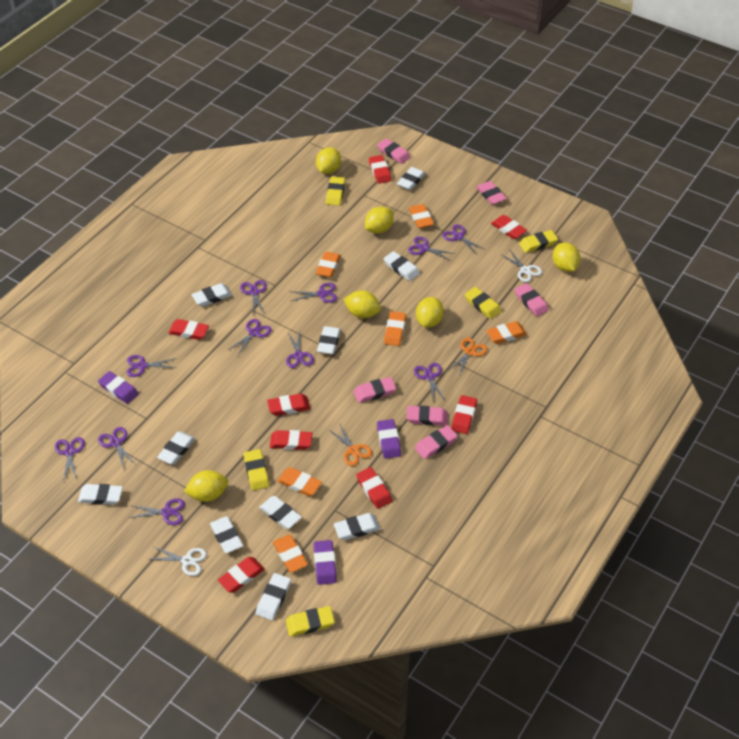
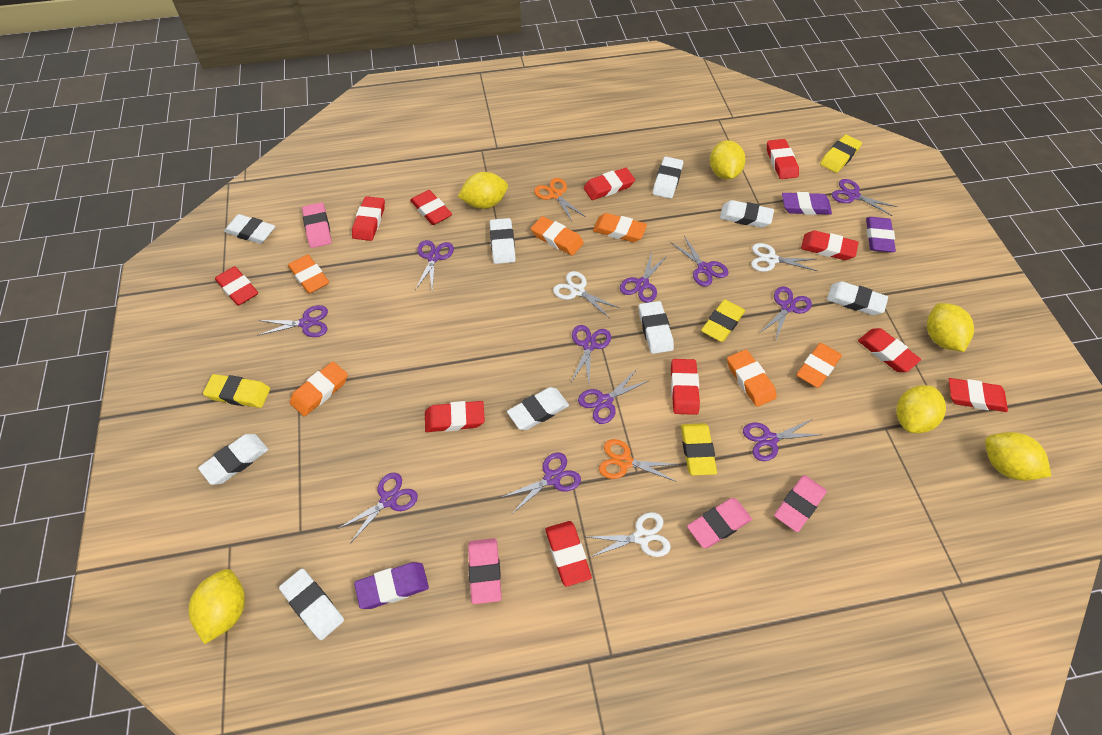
pink eraser: [353,377,396,403] [377,138,411,164] [406,405,448,426] [415,425,458,459] [476,181,507,205] [515,283,549,317] = 6 -> [302,203,332,248] [468,538,501,604] [687,498,752,548] [774,475,827,532] = 4
red eraser: [168,319,209,340] [218,557,264,592] [267,394,310,416] [270,430,312,450] [356,467,392,509] [369,155,392,184] [451,395,477,434] [491,215,527,239] = 8 -> [215,266,258,306] [352,196,385,241] [410,190,452,225] [425,401,485,432] [546,521,592,587] [583,168,635,200] [671,359,700,415] [767,139,799,179] [801,230,859,260] [858,328,921,372] [948,378,1008,412] = 11
white eraser: [78,484,123,505] [157,432,195,464] [192,283,232,307] [210,516,243,553] [256,573,291,621] [259,496,302,529] [317,326,341,354] [334,513,381,540] [384,251,420,281] [397,167,426,190] = 10 -> [198,434,268,485] [224,214,275,244] [279,569,344,640] [490,218,516,264] [507,387,569,430] [639,301,674,354] [653,157,683,199] [720,200,774,228] [827,281,888,315] = 9
white scissors: [152,547,207,576] [500,249,542,282] = 2 -> [553,271,620,318] [588,512,671,558] [751,243,817,272] = 3
yellow eraser: [243,449,269,490] [286,606,335,637] [326,176,345,205] [465,287,501,319] [519,230,558,253] = 5 -> [203,374,270,408] [681,423,717,475] [701,299,745,342] [820,134,862,173] = 4

